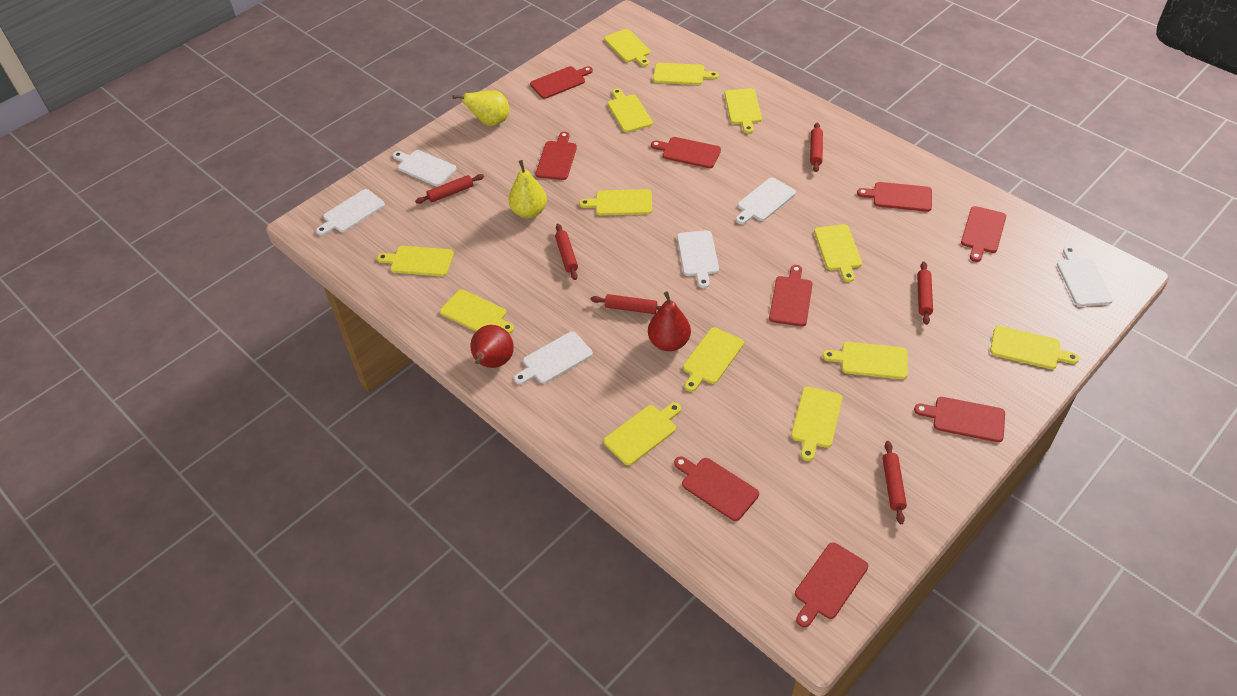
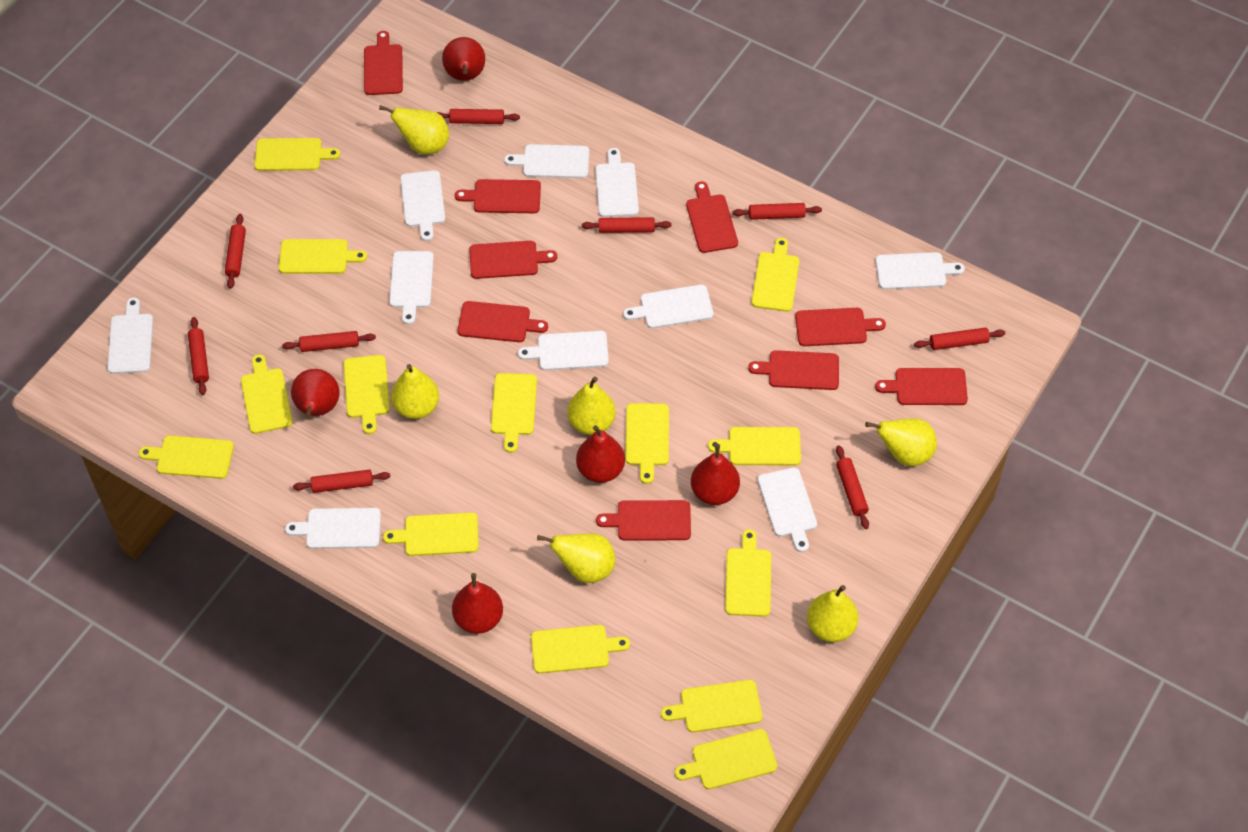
red pear: [470,325,514,368] [648,291,691,351] = 2 -> [291,369,340,418] [442,37,485,81] [452,573,503,634] [576,425,625,483] [691,444,740,505] = 5
red rolling pin: [415,174,484,204] [555,224,578,280] [591,294,661,314] [810,122,823,172] [882,441,907,524] [917,262,933,325] = 6 -> [188,317,209,395] [225,214,246,289] [282,331,376,352] [293,470,390,493] [437,109,520,124] [582,217,672,233] [733,203,822,220] [836,445,869,529] [914,328,1005,350] = 9
white cutting board: [316,189,385,235] [393,150,457,186] [514,331,593,384] [677,230,719,288] [736,177,796,224] [1057,246,1113,307] = 6 -> [107,298,153,374] [285,508,381,549] [389,251,434,325] [400,170,445,241] [504,144,589,178] [518,331,609,370] [595,148,639,217] [623,285,713,328] [757,467,817,552] [875,252,965,290] = 10
yellow cutting board: [377,246,454,276] [440,289,514,334] [579,189,652,216] [603,403,681,465] [604,29,651,66] [608,88,653,132] [653,63,719,85] [683,327,744,392] [724,88,762,134] [791,387,843,461] [814,224,862,282] [822,342,908,379] [990,326,1079,369] = 13 -> [139,436,234,479] [241,354,293,434] [254,138,340,171] [279,239,367,274] [343,355,390,434] [383,512,479,556] [491,373,537,453] [531,625,630,674] [626,403,669,484] [661,680,762,732] [675,729,777,789] [708,427,801,465] [725,529,771,617] [751,238,799,312] = 14
yellow pear: [452,90,510,126] [508,160,547,218] = 2 -> [379,105,449,154] [391,364,439,419] [537,534,615,583] [567,377,616,435] [807,585,858,642] [865,418,937,466] = 6

